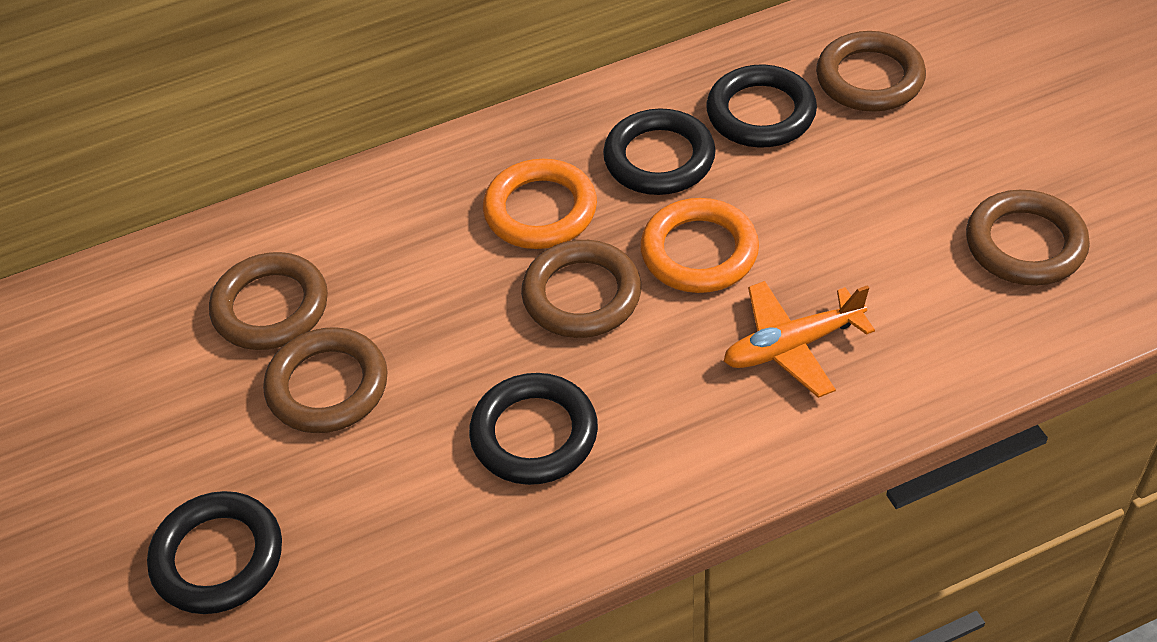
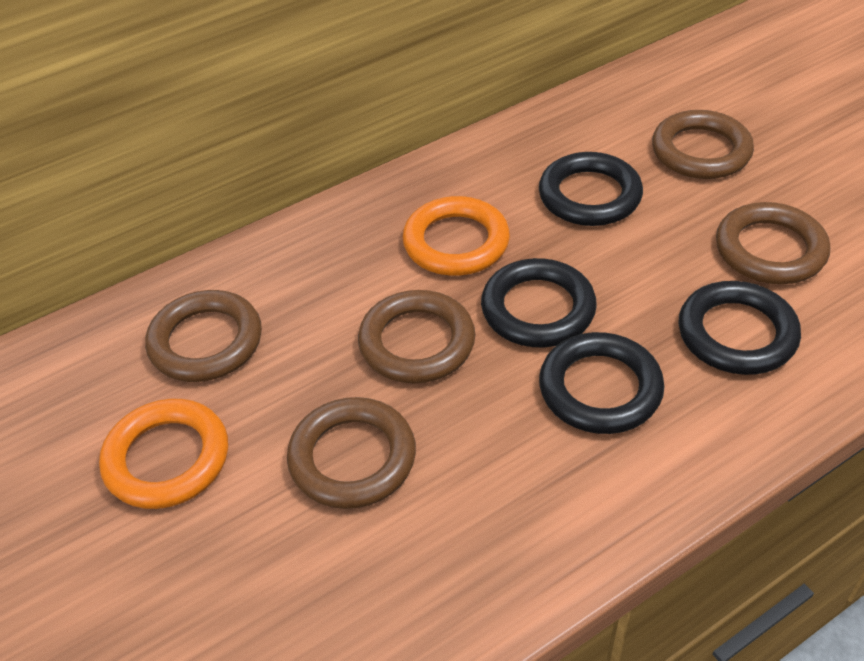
orange plane: [723,281,875,398] = 1 -> none = 0

